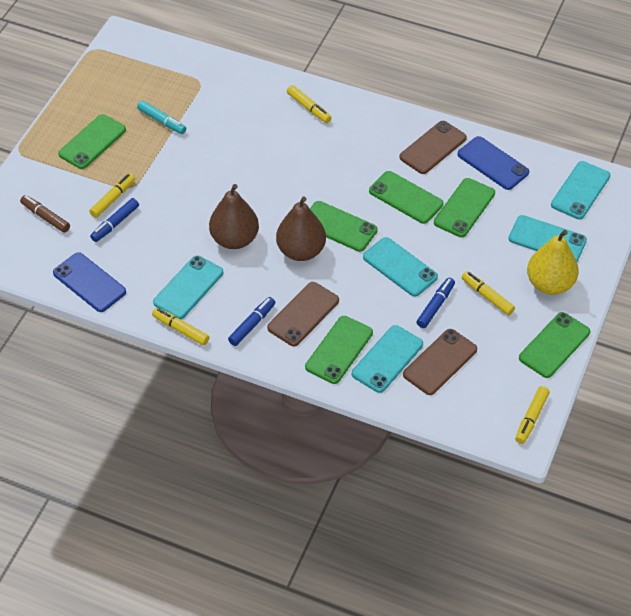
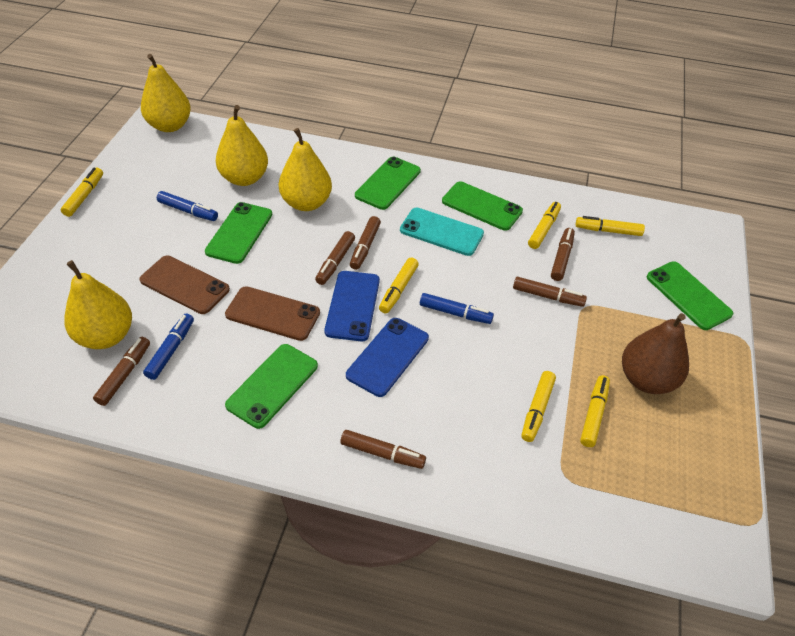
brown marker: [20,195,70,233] = 1 -> [93,337,150,406] [315,231,355,285] [340,430,426,469] [350,216,381,270] [513,277,587,307] [551,228,575,281] = 6
brown pear: [209,184,259,249] [276,196,326,261] = 2 -> [622,313,689,394] = 1
brown phone: [267,282,339,346] [399,121,467,174] [403,329,477,395] = 3 -> [139,256,230,314] [225,286,320,341] = 2
green phone: [58,114,126,169] [305,316,373,384] [310,201,378,252] [369,171,444,224] [434,178,495,237] [519,312,590,378] = 6 -> [205,202,272,264] [225,344,318,429] [355,157,421,210] [442,181,523,231] [647,261,733,330] = 5
turquoise marker: [137,100,186,134] = 1 -> none = 0
turquoise phone: [153,255,223,319] [352,325,423,393] [363,237,438,297] [508,215,587,262] [551,161,610,219] = 5 -> [400,208,484,256] = 1
yellow marker: [89,173,135,218] [152,308,209,346] [287,85,331,123] [462,271,515,316] [515,386,550,444] = 5 -> [61,168,103,217] [379,257,419,313] [521,371,556,442] [528,202,561,249] [576,216,645,236] [580,375,610,447] = 6
yellow pear: [527,230,579,295] = 1 -> [64,260,132,349] [141,54,191,132] [216,105,268,186] [279,128,332,211] = 4

